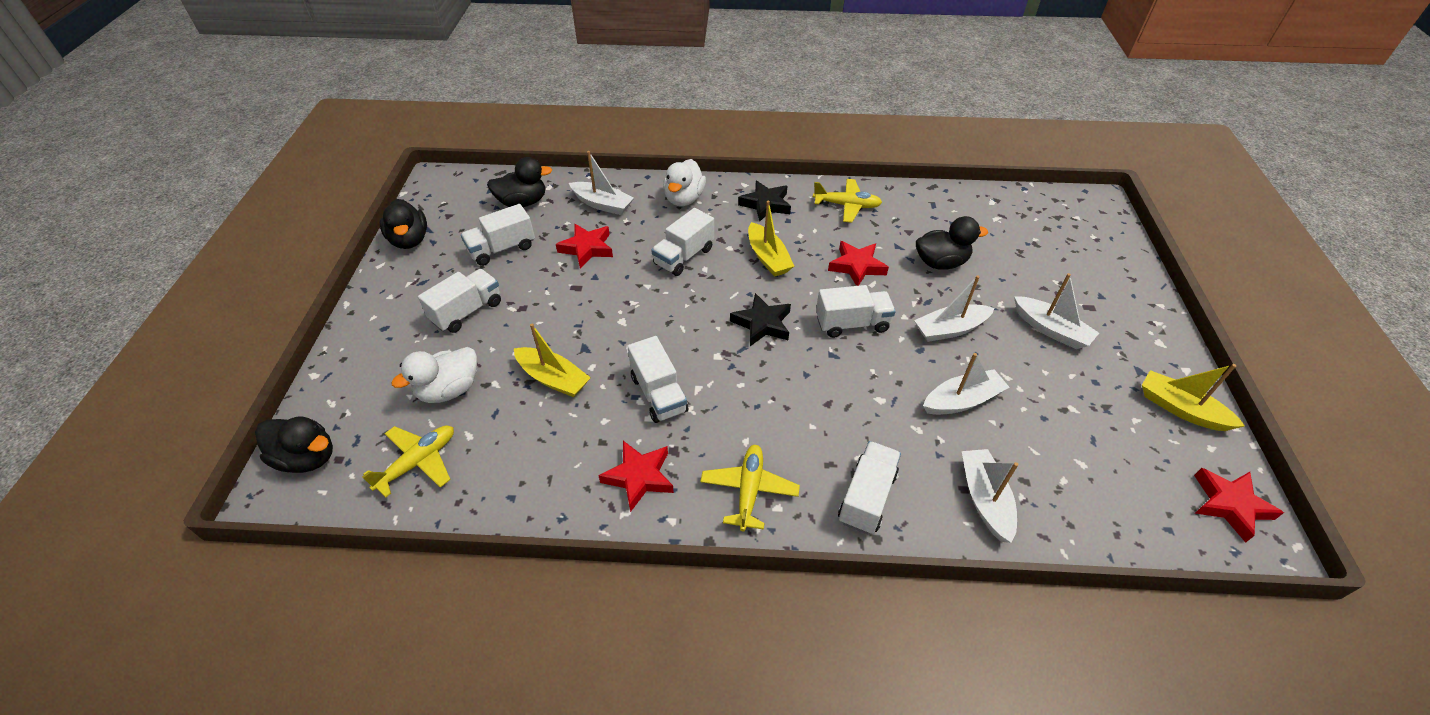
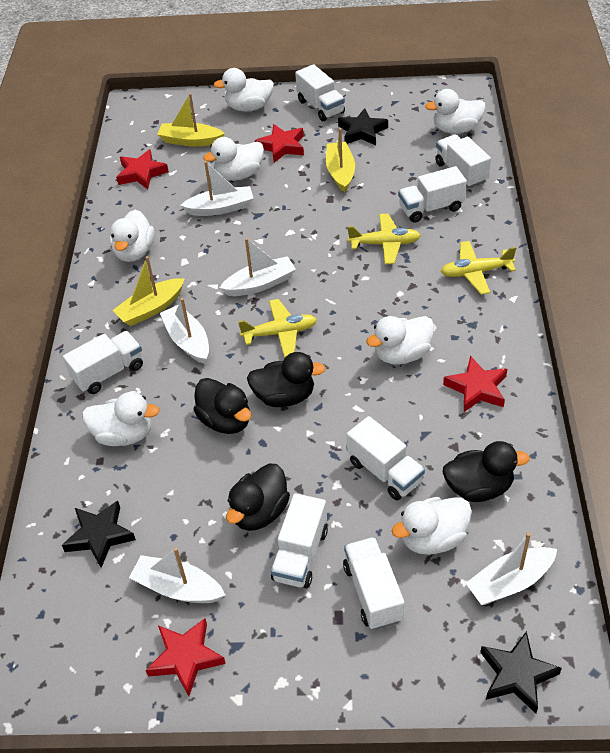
black star: [730,293,791,346] [738,180,791,222] = 2 -> [62,500,136,568] [338,108,388,145] [480,631,562,714] = 3
white duck: [391,347,477,403] [663,159,706,206] = 2 -> [82,392,159,446] [110,209,155,262] [203,137,264,181] [214,68,274,112] [366,316,434,365] [391,497,472,555] [425,89,485,134] = 7
white truck: [418,269,501,333] [461,204,535,266] [627,336,688,423] [651,208,714,276] [816,285,896,338] [838,441,901,534] = 6 -> [63,331,143,394] [271,493,328,588] [295,64,345,121] [343,537,404,630] [347,416,425,500] [398,166,467,223] [435,134,491,188] = 7

